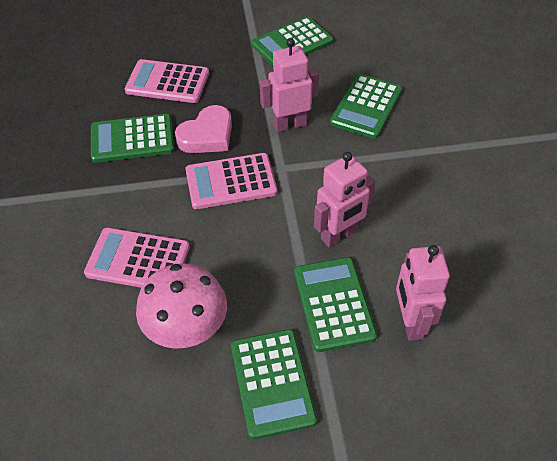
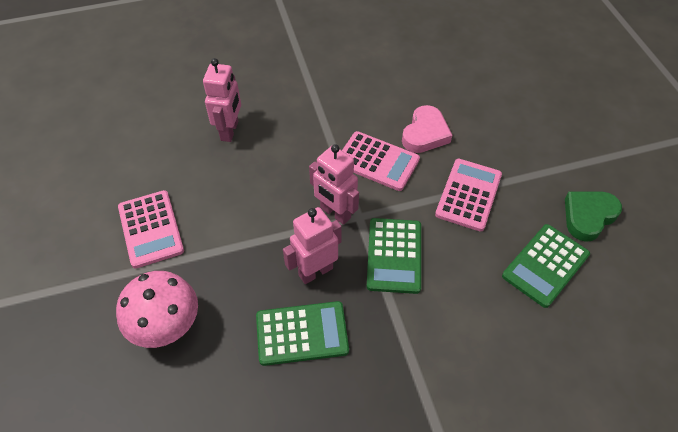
green calculator: [91,114,174,163] [231,329,317,439] [252,17,333,66] [294,257,377,352] [330,74,402,139] = 5 -> [256,301,349,366] [367,218,421,294] [502,224,590,308] = 3
green heart: none = 0 -> [565,192,622,242] = 1

